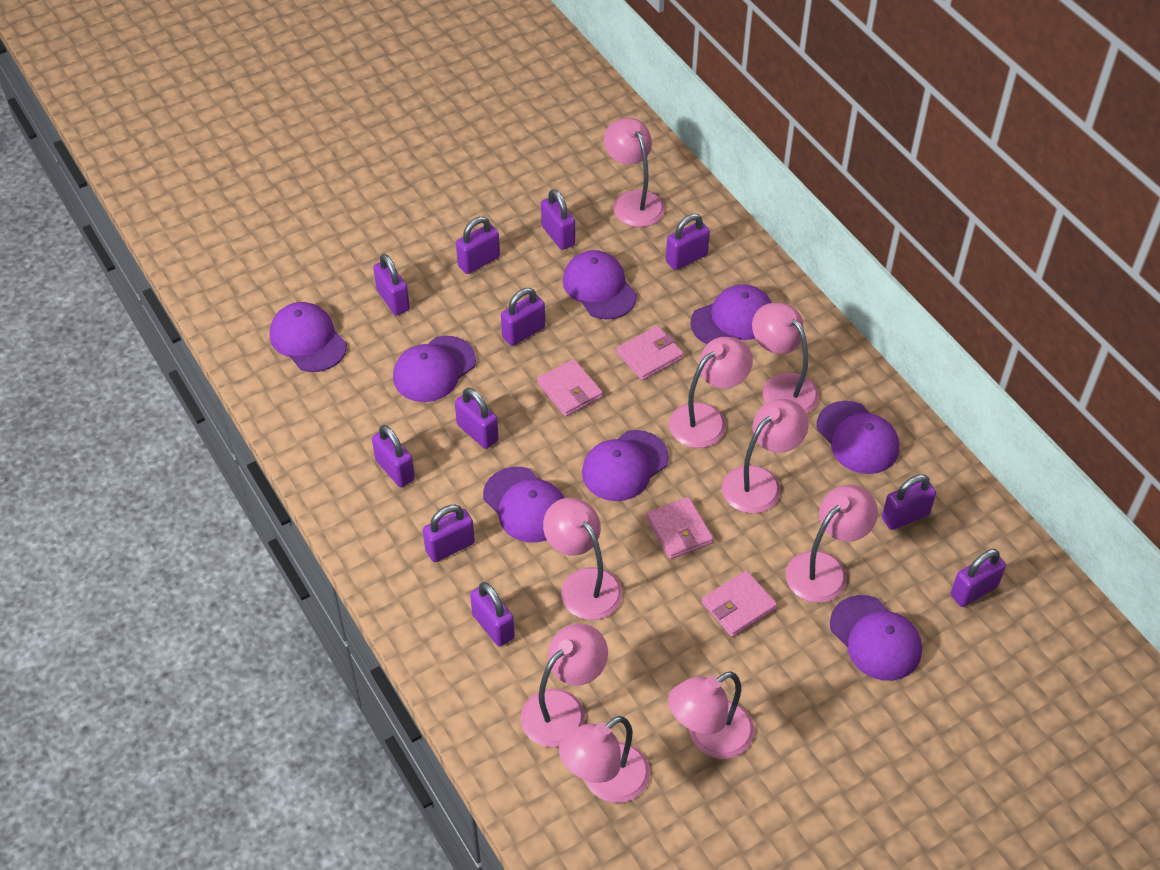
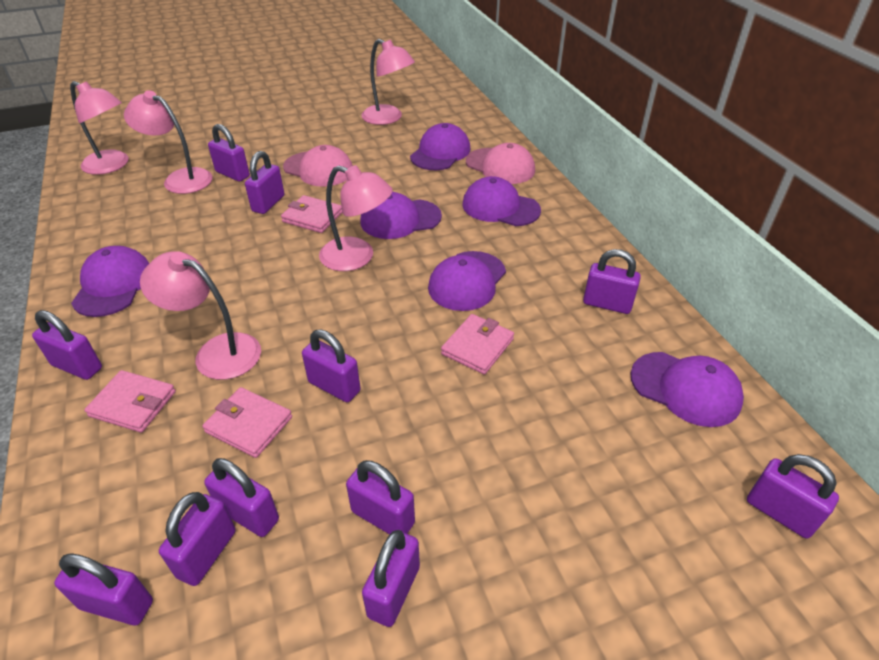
pink cap: none = 0 -> [283,145,353,187] [466,143,535,184] = 2
pink lamp: [521,623,608,747] [543,498,623,620] [559,716,650,803] [604,118,665,227] [668,671,754,759] [669,337,753,448] [722,399,809,514] [752,303,819,414] [786,485,878,603] = 9 -> [70,81,129,175] [124,90,213,194] [140,251,261,380] [319,165,393,271] [361,39,415,125] = 5
purple cap: [270,302,347,372] [393,336,476,402] [483,467,564,543] [563,250,637,319] [582,430,669,501] [690,284,772,344] [816,401,899,474] [830,595,922,681] = 8 -> [71,246,149,317] [360,192,442,239] [410,123,471,170] [428,251,506,311] [462,176,541,226] [630,352,744,427] = 6

